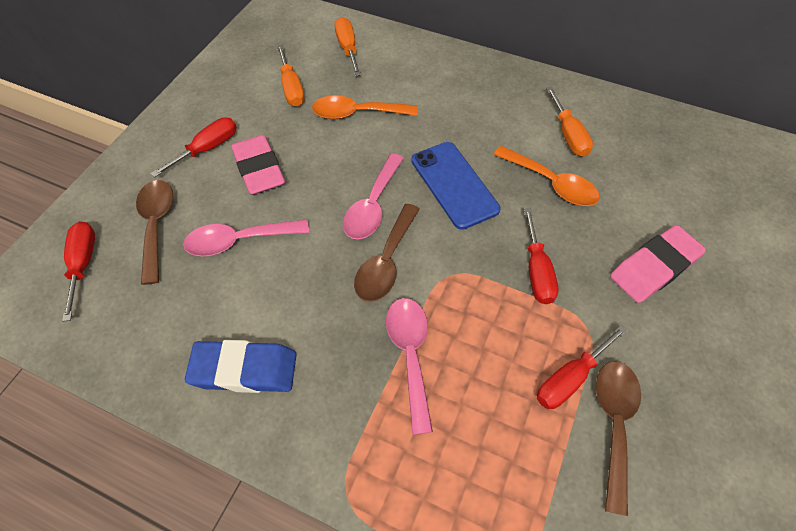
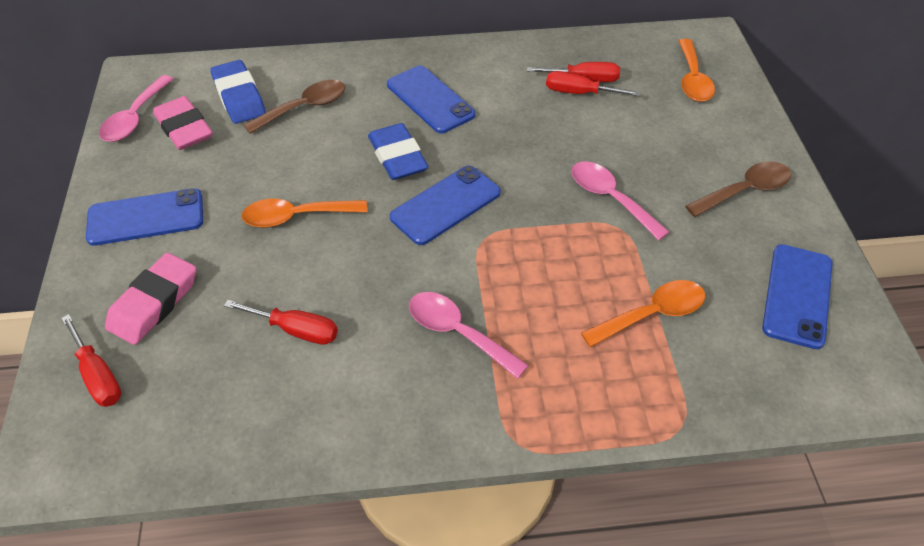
blue eraser: [185,340,297,393] = 1 -> [211,60,266,124] [368,123,428,180] = 2
blue phone: [412,142,500,230] = 1 -> [86,188,203,246] [387,66,476,134] [390,166,501,245] [762,244,833,349] = 4
brown spoon: [136,180,173,285] [354,204,420,302] [596,361,641,516] = 3 -> [244,80,345,134] [685,161,791,217] = 2
orange screwdriver: [277,45,304,107] [335,17,361,76] [546,87,593,157] = 3 -> none = 0
orange spoon: [312,95,418,119] [494,146,600,206] = 2 -> [241,199,367,228] [581,280,705,347] [679,39,715,102] = 3

